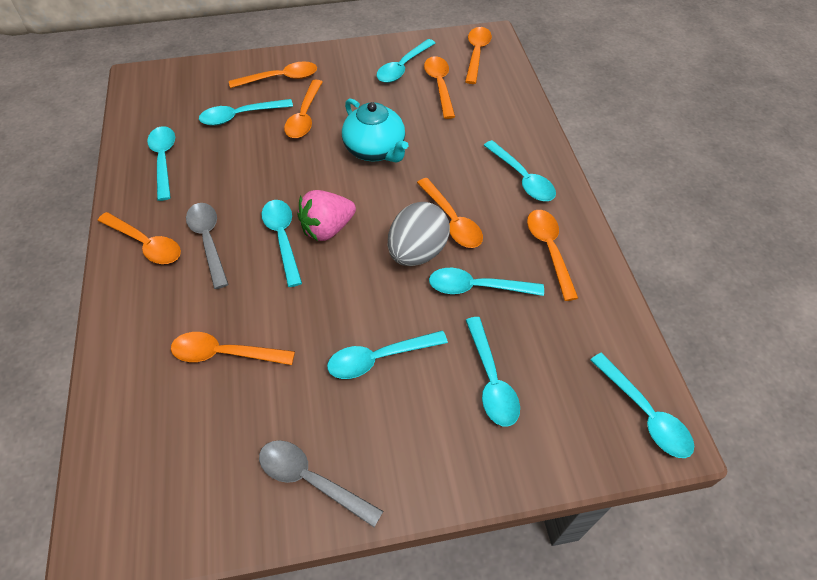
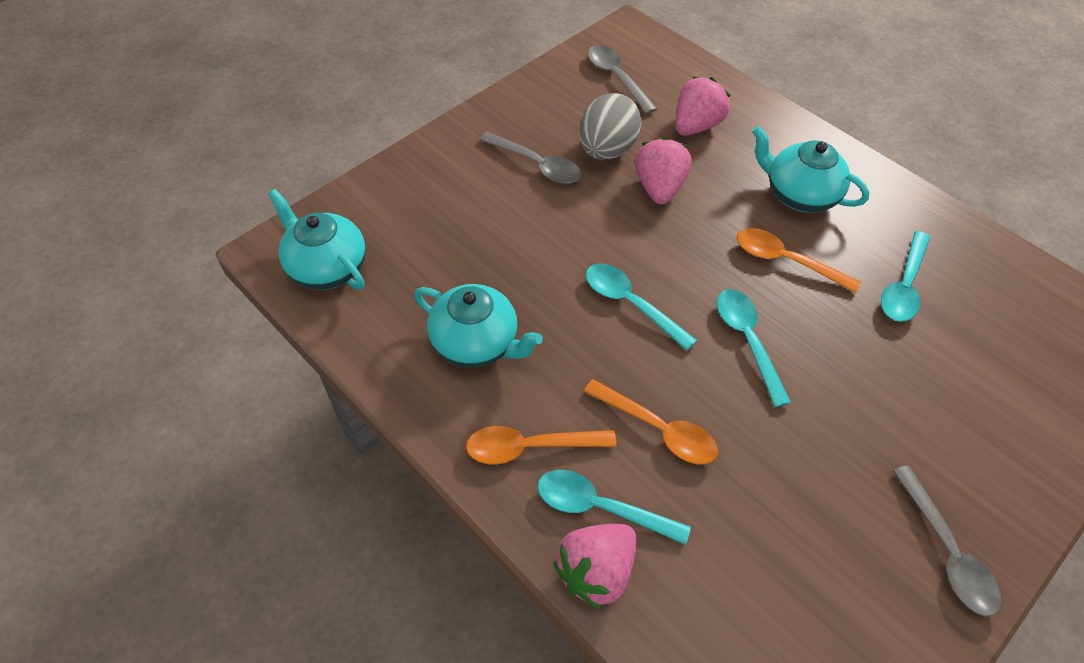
grey spoon: [186,203,229,289] [259,440,383,527] = 2 -> [480,132,581,184] [587,45,657,114] [893,465,1001,616] = 3
orange spoon: [98,212,181,264] [171,332,295,365] [229,61,317,88] [284,79,322,138] [417,178,483,248] [424,56,455,119] [465,27,492,84] [527,210,578,301] = 8 -> [466,426,617,465] [584,379,718,464] [737,228,861,293] = 3
pink strawberry: [297,190,356,241] = 1 -> [553,524,637,610] [635,137,691,204] [676,77,731,136] = 3
turquoise spoon: [147,126,175,201] [199,99,293,125] [261,200,302,287] [327,330,448,379] [377,39,435,83] [429,268,544,296] [466,317,520,426] [483,140,556,201] [590,353,694,458] = 9 -> [537,470,691,545] [586,263,697,351] [717,289,791,407] [881,231,930,322] = 4
turquoise teapot: [342,98,408,162] = 1 -> [268,189,366,290] [414,284,543,368] [752,126,869,213] = 3

